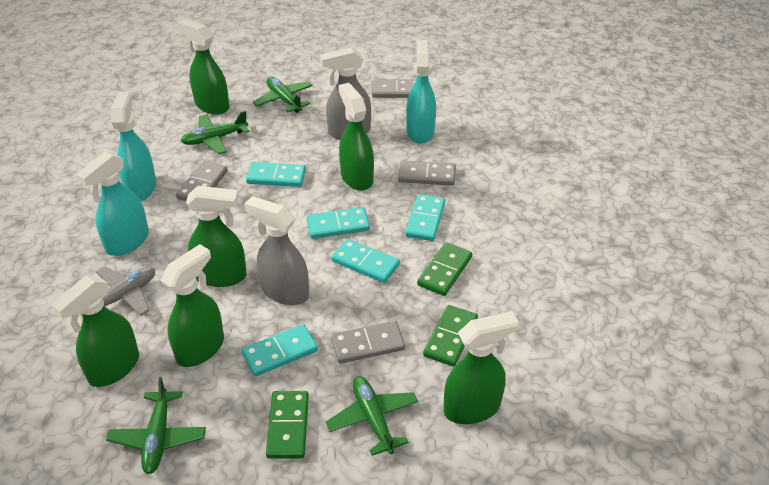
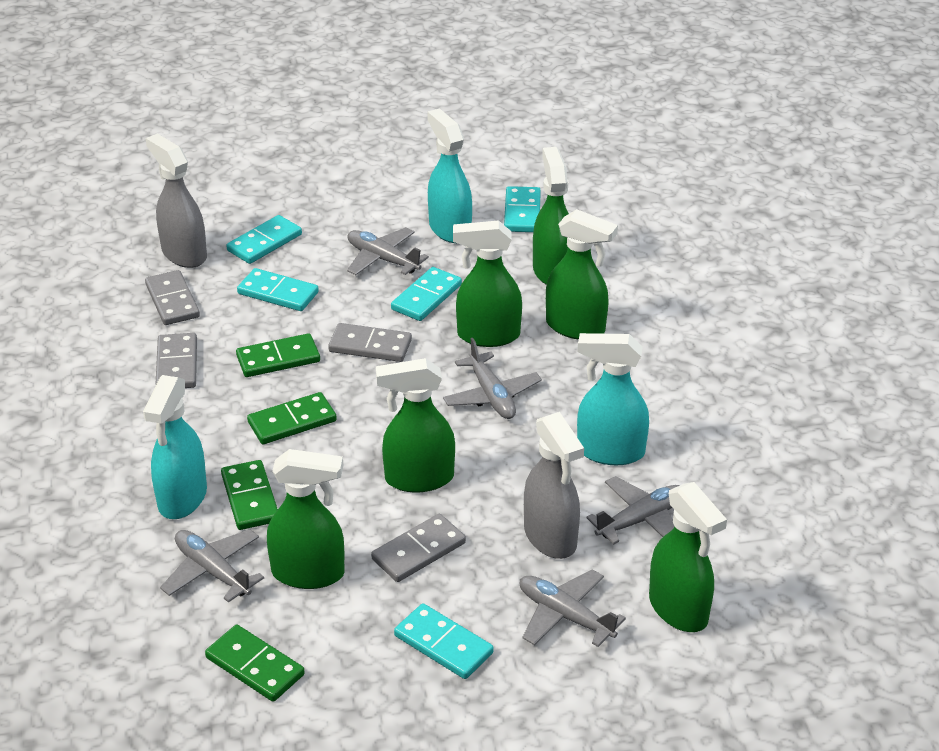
green domino: [266,391,309,459] [417,242,472,296] [423,305,478,367] = 3 -> [205,625,305,702] [221,460,278,530] [236,333,320,377] [247,392,337,444] = 4
green plane: [106,377,206,474] [181,111,249,154] [253,77,313,113] [326,376,418,456] = 4 -> none = 0
grey plane: [81,266,155,316] = 1 -> [160,529,264,602] [347,227,429,275] [443,338,542,419] [520,569,626,647] [586,476,680,545] = 5

